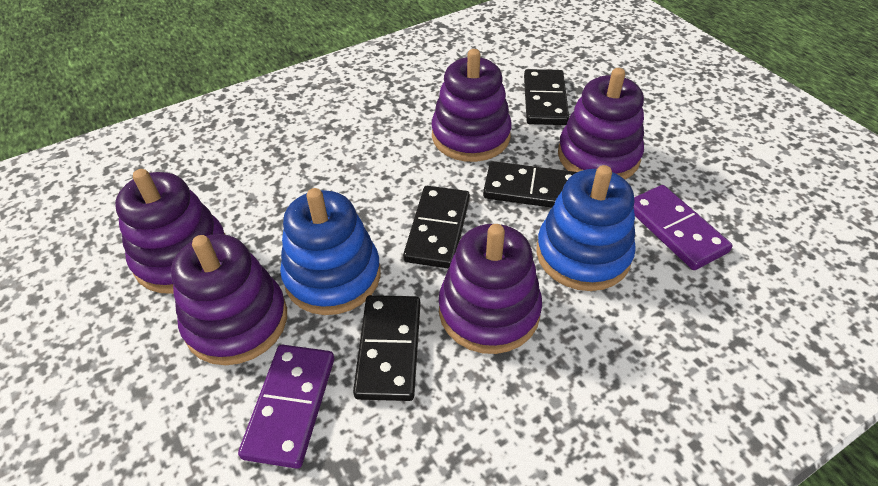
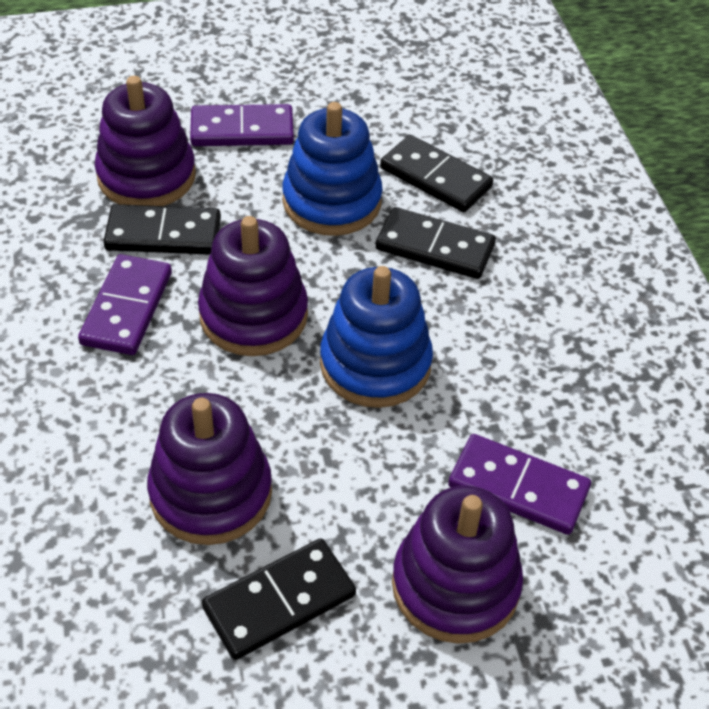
purple domino: [238,345,334,469] [634,185,733,270] = 2 -> [78,254,172,355] [190,104,294,146] [448,434,591,535] = 3
purple stacking toy: [115,169,226,294] [171,234,287,365] [431,49,512,162] [439,224,542,354] [558,68,644,179] = 5 -> [95,76,196,206] [147,393,272,545] [198,216,308,356] [392,486,523,644] = 4

